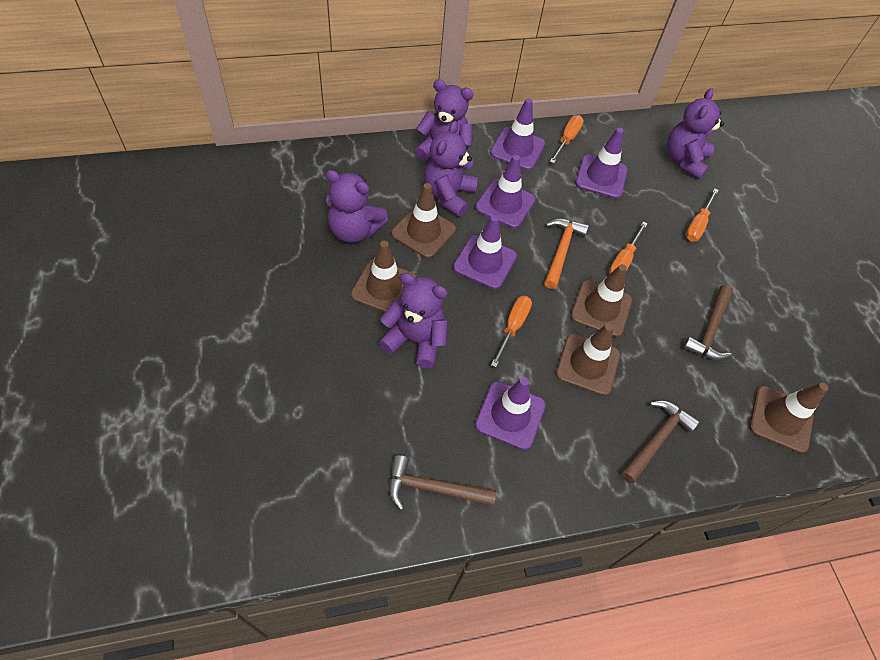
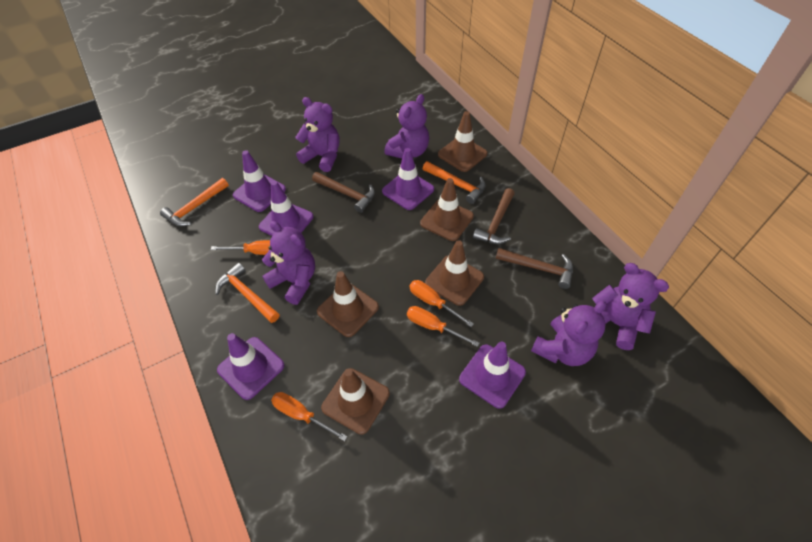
orange hammer: [544,218,589,289] = 1 -> [160,178,229,227] [215,263,280,323] [423,161,486,204] = 3

